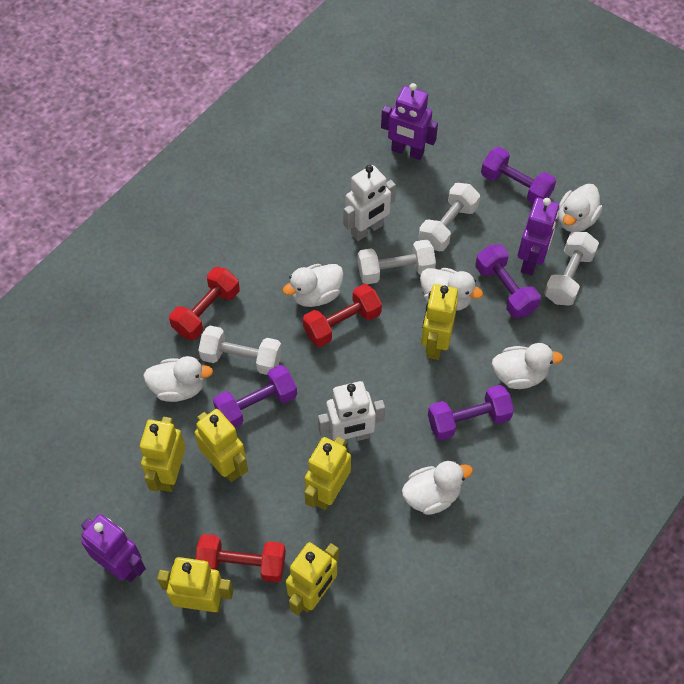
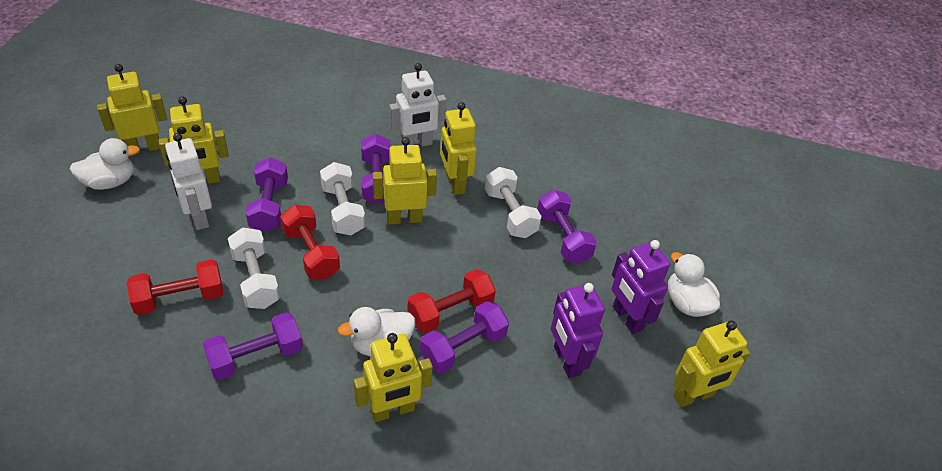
purple dumbbell: [213,365,297,428] [428,385,514,440] [475,244,541,318] [481,147,556,204] = 4 -> [203,312,303,380] [246,157,288,233] [361,134,391,205] [420,301,509,374] [537,190,597,264] = 5
purple robot: [81,514,146,582] [381,83,438,160] [518,198,559,275] = 3 -> [551,283,605,378] [612,240,670,334] = 2
white duck: [143,356,213,402] [283,264,344,307] [402,461,473,515] [420,268,483,311] [492,343,563,389] [558,184,603,232] = 6 -> [70,138,140,190] [338,307,415,356] [668,252,720,317] = 3
white dumbbell: [198,326,282,375] [358,239,436,284] [419,183,480,251] [544,232,599,306] = 4 -> [228,228,280,309] [320,162,365,236] [485,167,541,238] = 3

